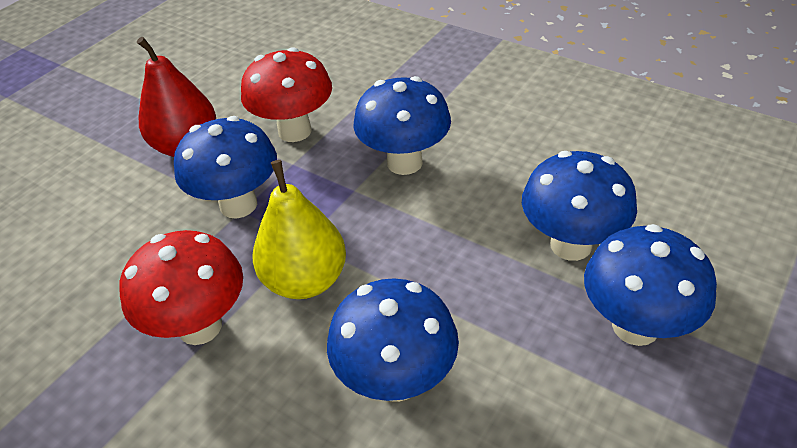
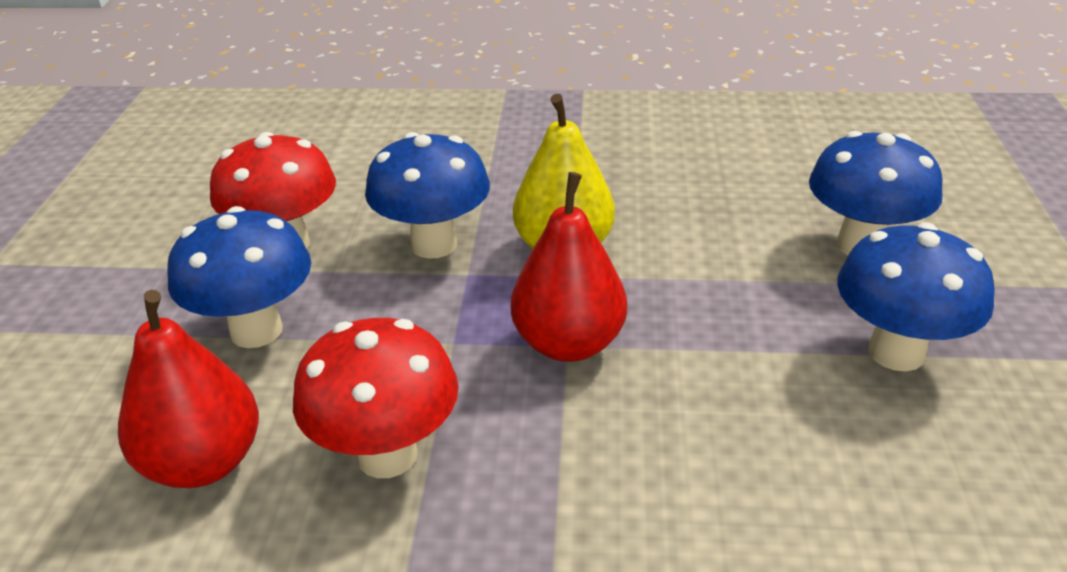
blue mushroom: [174,116,277,219] [327,278,459,402] [354,76,451,175] [522,151,637,261] [584,224,717,346] = 5 -> [167,206,311,348] [365,132,490,259] [809,131,942,255] [837,223,995,371] = 4
red pear: [137,37,216,157] = 1 -> [118,290,259,488] [511,172,627,362] = 2

